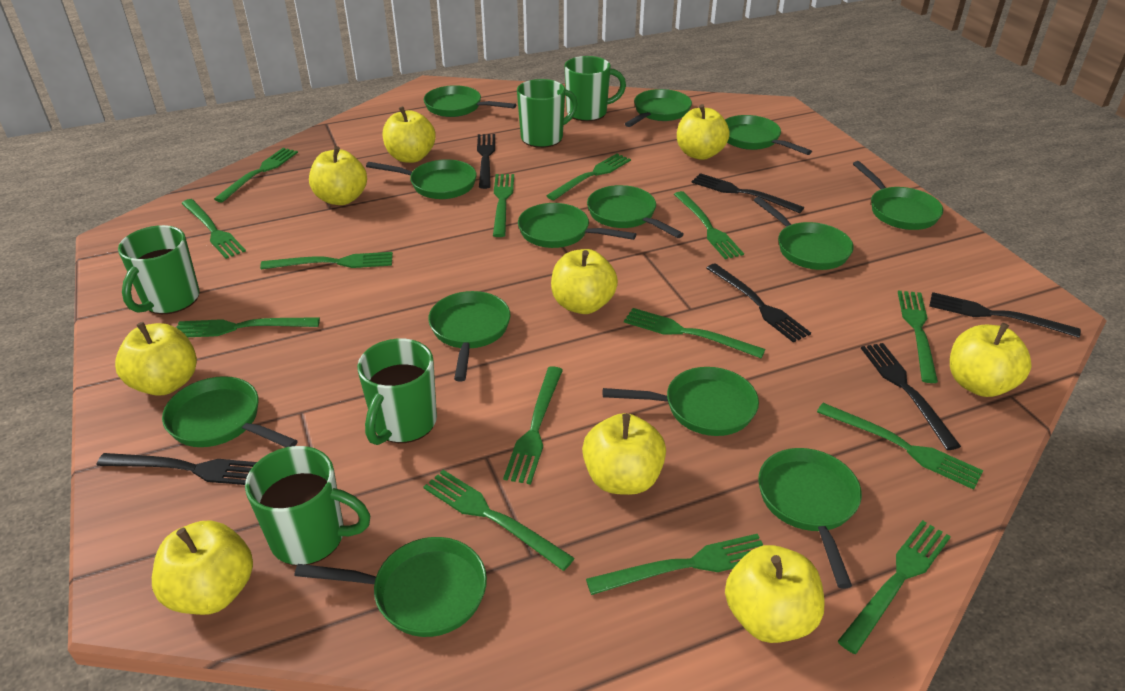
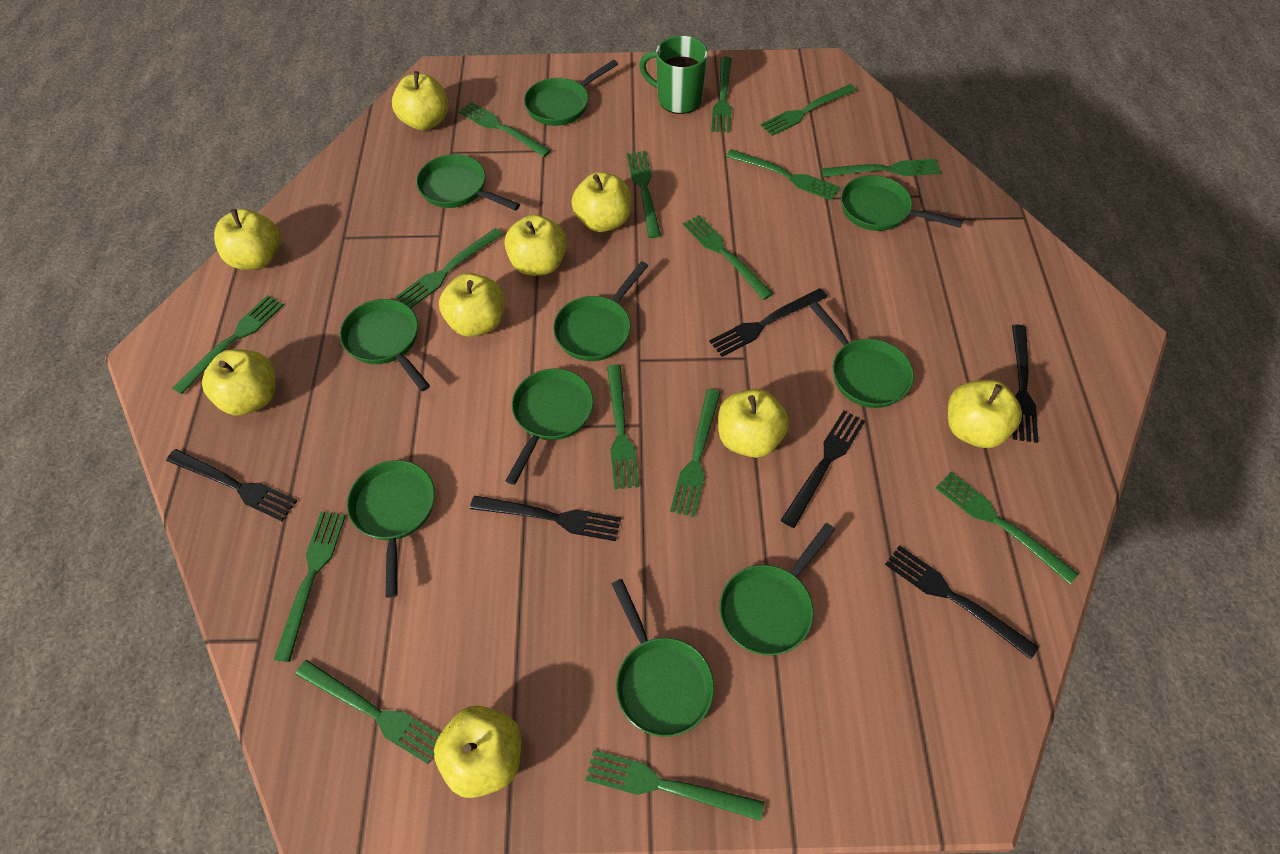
green fork: [176,317,320,337] [181,199,246,259] [214,148,298,202] [260,252,393,269] [424,470,574,571] [493,174,514,237] [503,366,563,485] [546,153,631,200] [586,534,763,595] [624,308,766,358] [674,191,744,259] [817,403,983,490] [837,520,951,654] [898,290,938,383] = 14 -> [173,295,284,394] [274,511,346,662] [295,660,440,764] [396,228,503,308] [458,102,551,157] [585,750,764,821] [607,364,639,489] [627,151,661,238] [670,389,721,517] [683,215,773,300] [711,56,732,133] [726,149,840,201] [760,84,857,136] [821,159,941,177] [936,472,1079,584] = 15
green mug: [118,225,200,314] [245,446,370,566] [357,339,437,445] [517,79,578,148] [564,56,626,121] = 5 -> [639,36,708,114] = 1
green pan: [162,376,298,447] [294,537,487,637] [366,159,477,199] [424,85,516,117] [428,291,510,382] [518,203,636,248] [587,185,684,238] [603,367,759,436] [625,89,692,127] [725,115,812,155] [754,197,854,270] [758,448,862,589] [853,161,943,230] = 13 -> [340,299,430,391] [347,460,435,598] [416,154,520,211] [505,369,594,485] [524,60,618,126] [553,261,648,361] [612,579,714,737] [719,523,835,656] [810,301,914,408] [841,175,963,231] = 10

